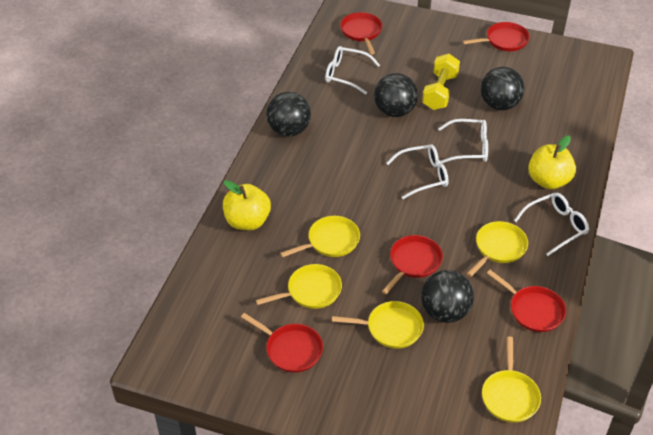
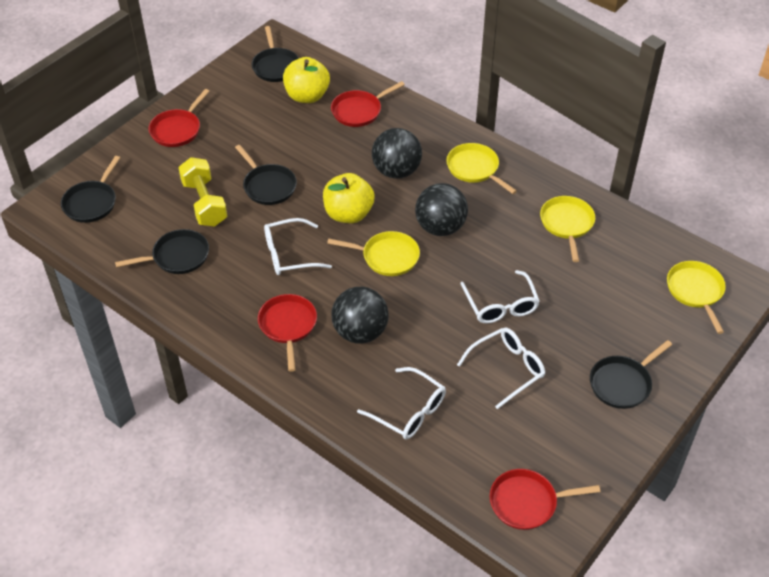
black ball: [266,92,311,137] [374,73,418,117] [421,270,474,323] [480,67,525,111] = 4 -> [331,287,389,344] [372,128,422,179] [415,183,468,236] = 3
black pan: none = 0 -> [61,156,120,223] [115,229,209,274] [235,145,297,205] [252,26,299,82] [590,340,672,409] = 5
red pan: [241,313,323,373] [340,12,382,54] [382,235,443,295] [462,22,530,51] [487,270,566,332] = 5 -> [149,89,210,147] [258,294,317,372] [331,81,405,127] [490,469,601,530] = 4
yellow pan: [256,264,342,309] [280,216,360,257] [332,301,424,349] [467,221,528,277] [482,337,541,423] = 5 -> [327,231,420,276] [446,143,517,194] [540,196,595,262] [667,261,726,334] = 4

